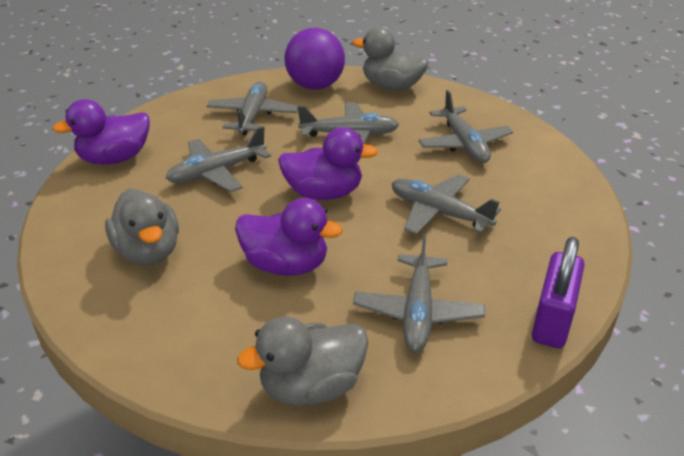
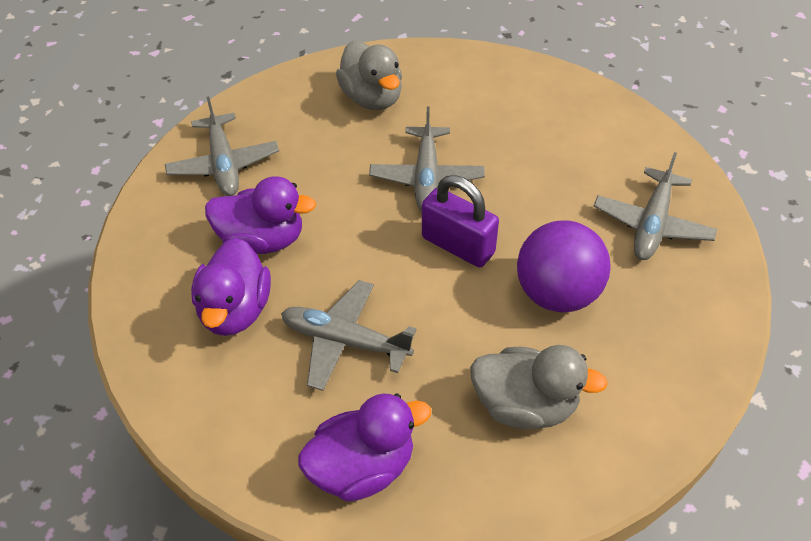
grey duck: [105,188,179,266] [237,316,368,406] [353,27,428,91] = 3 -> [336,41,402,110] [470,345,608,429] = 2
grey plane: [166,126,271,192] [207,81,298,135] [297,102,399,145] [353,234,485,352] [391,174,501,235] [418,90,513,163] = 6 -> [165,96,279,196] [281,280,417,391] [369,107,485,211] [594,152,717,260] = 4

